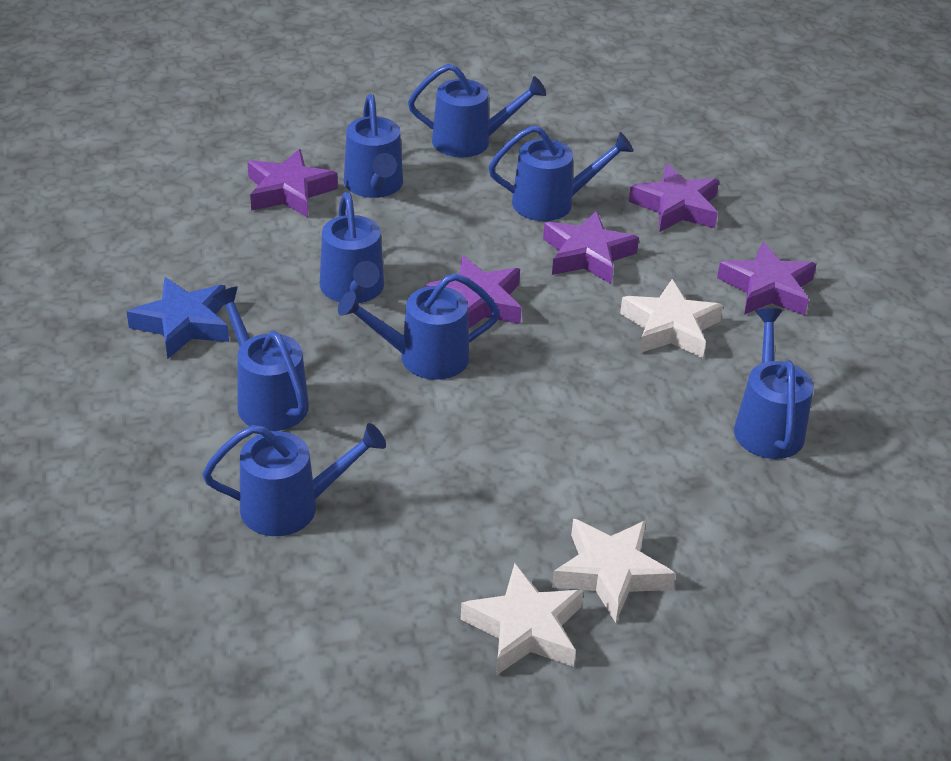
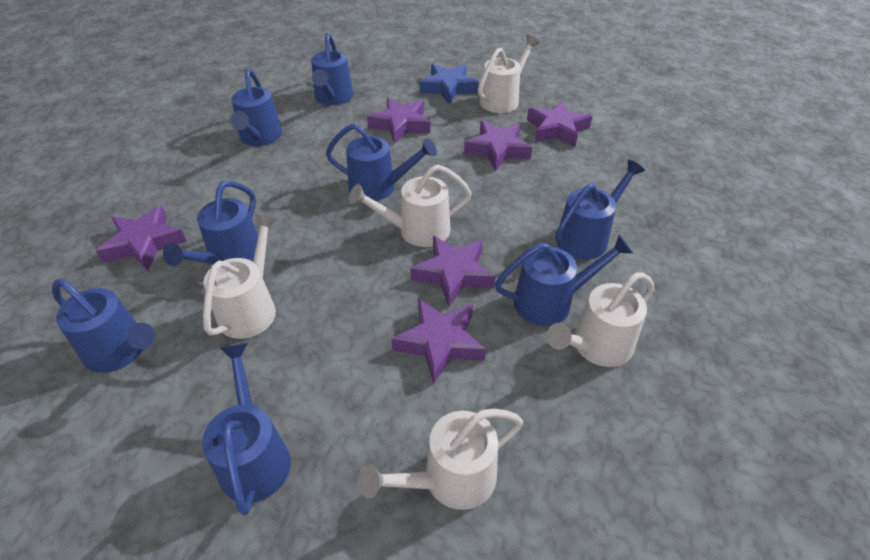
purple star: [248,149,338,218] [425,255,522,328] [543,210,639,284] [629,164,719,232] [717,242,816,316] = 5 -> [96,205,187,271] [367,98,430,144] [392,299,486,384] [410,236,496,307] [464,121,532,171] [527,101,592,147] = 6
white star: [461,563,584,675] [552,519,676,623] [620,279,723,358] = 3 -> none = 0
white watering can: none = 0 -> [203,214,277,339] [349,165,472,247] [358,408,523,510] [478,35,540,113] [547,273,654,367] = 5

